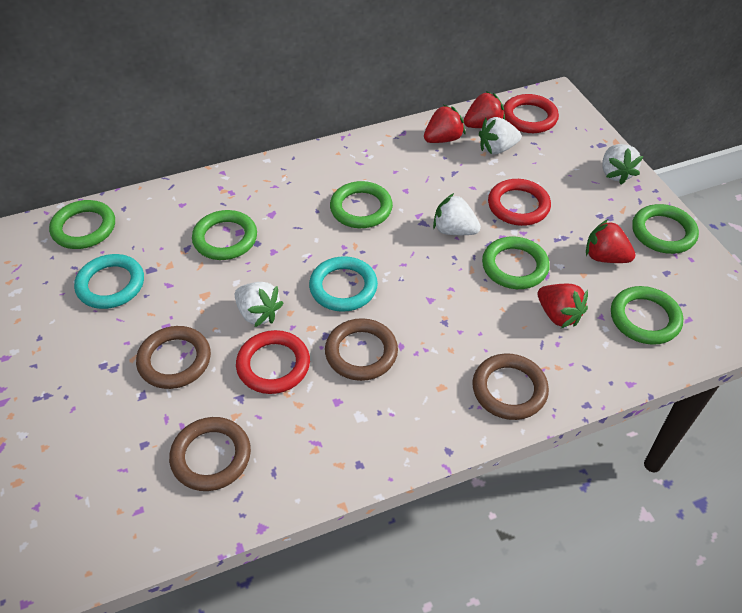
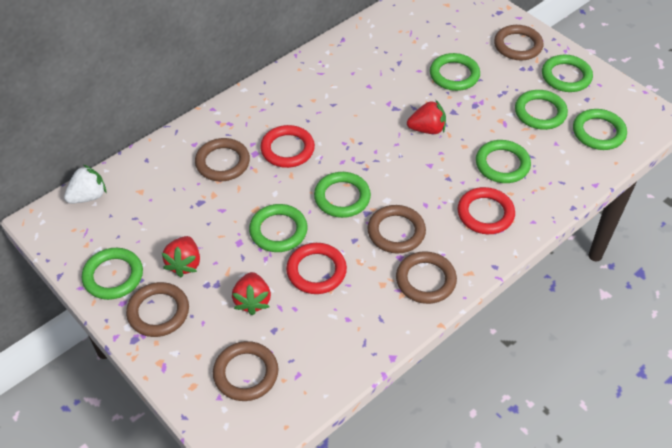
brown ring: [136,326,211,389] [169,417,251,491] [325,318,398,381] [472,353,549,420] = 4 -> [126,282,189,337] [195,138,250,181] [213,341,278,401] [367,205,426,253] [396,251,457,304] [494,25,544,60] = 6
green ring: [49,200,115,249] [192,210,257,260] [330,181,393,228] [482,237,550,289] [611,286,683,345] [632,204,699,254] = 6 -> [82,248,143,300] [249,204,307,252] [314,172,371,218] [430,53,480,91] [476,140,531,183] [515,90,568,130] [542,55,593,92] [573,109,627,150] = 8
red strawberry: [424,105,465,143] [463,91,505,128] [538,284,588,328] [586,219,636,263] = 4 -> [162,236,200,277] [232,272,271,315] [407,99,446,134] = 3
turquoise ring: [74,254,144,309] [309,256,378,312] = 2 -> none = 0
white strawberry: [235,282,283,327] [433,193,481,235] [479,117,521,154] [602,144,643,185] = 4 -> [64,165,106,204] = 1

